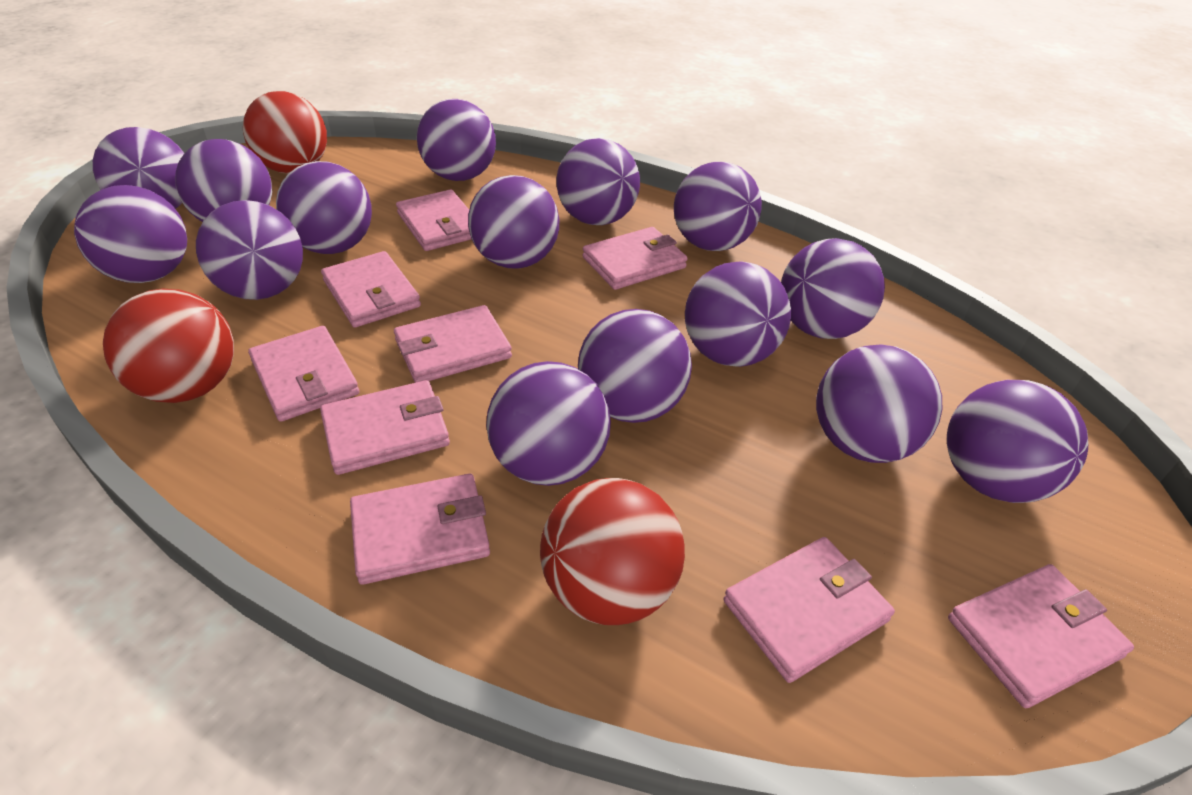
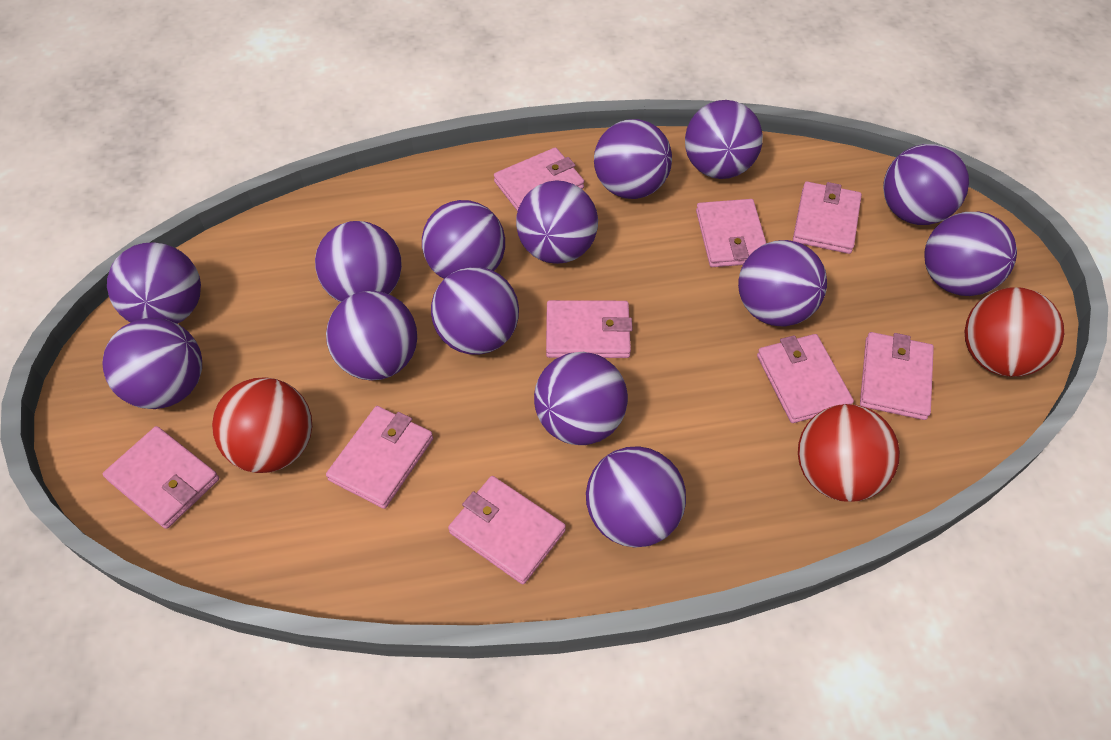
purple ball: [74,185,187,283] [93,127,184,209] [175,139,272,222] [196,200,303,300] [276,161,372,254] [417,99,496,181] [468,175,559,269] [486,361,611,486] [557,138,640,225] [578,309,692,423] [674,162,762,251] [685,261,791,367] [781,238,885,339] [816,344,942,463] [947,380,1088,503] = 15 -> [102,318,202,409] [107,242,201,324] [315,221,402,302] [326,291,417,381] [422,200,505,279] [431,267,519,355] [516,180,598,264] [534,352,628,445] [586,446,686,548] [594,119,672,199] [685,100,763,179] [738,240,827,327] [883,144,969,225] [924,212,1017,296] = 14

